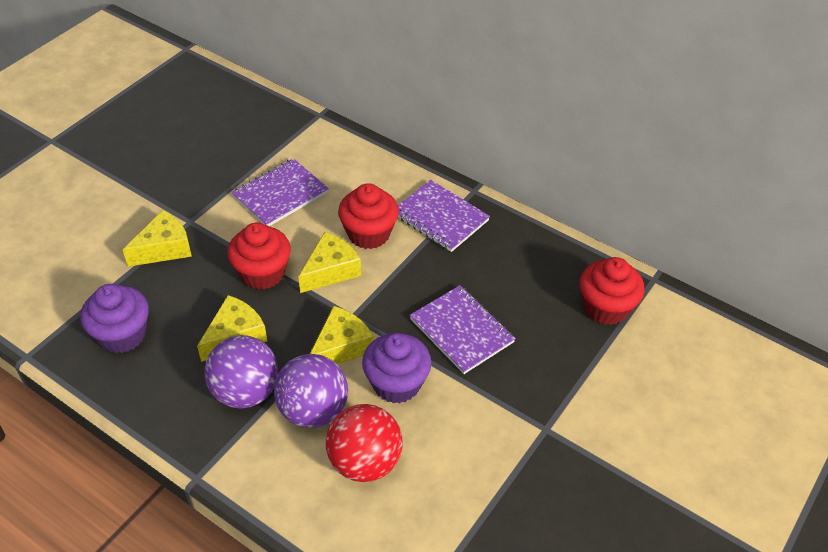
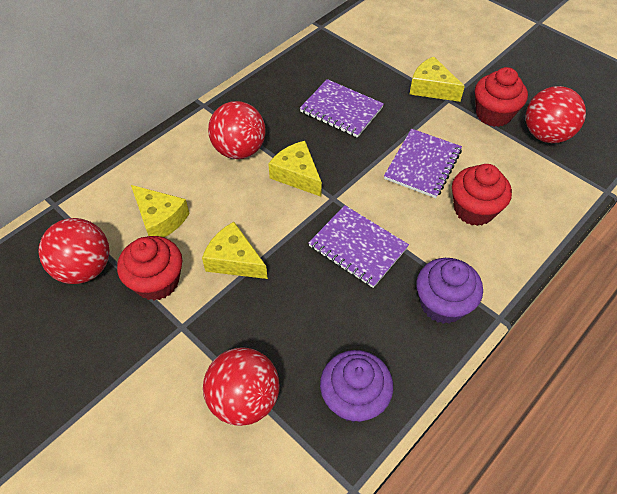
purple ball: [204,335,278,408] [274,354,348,428] = 2 -> none = 0
red ball: [326,404,402,482] = 1 -> [38,218,110,284] [203,347,280,426] [208,101,266,159] [525,86,586,143] = 4

